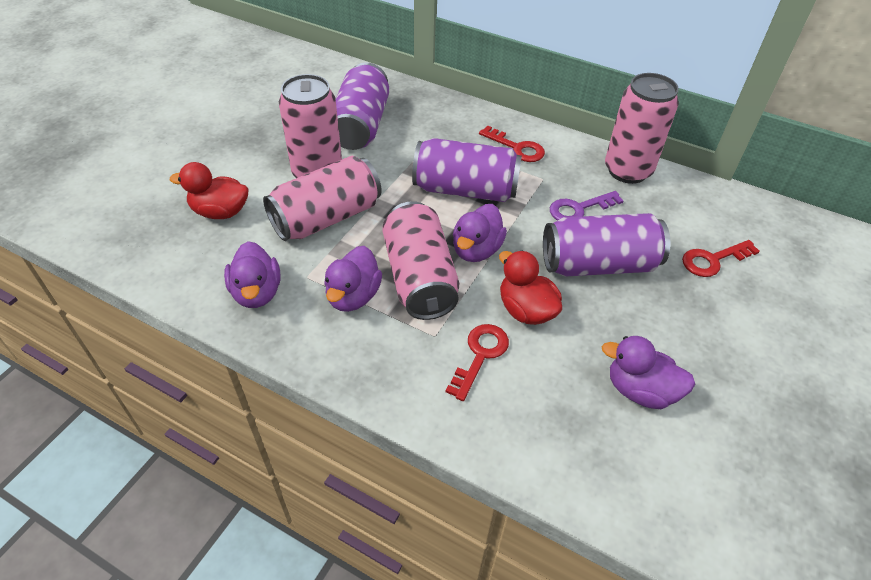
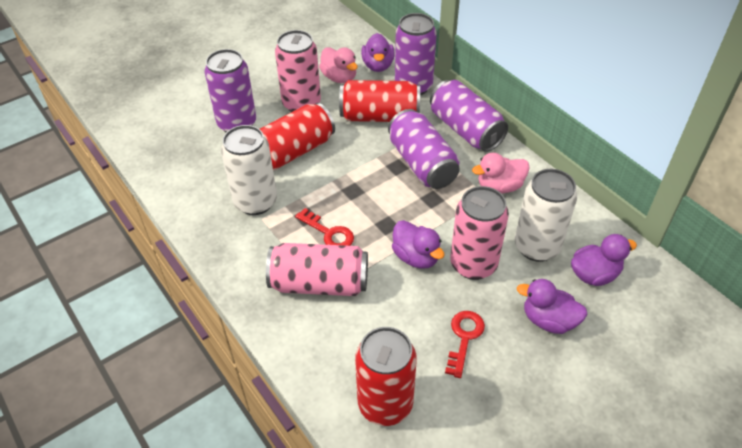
pink can: [263,156,382,241] [279,74,342,178] [382,201,459,320] [605,73,679,184] = 4 -> [266,243,368,296] [275,30,321,112] [450,186,509,280] = 3
pink duck: none = 0 -> [319,47,358,83] [472,153,530,194] = 2
purple can: [336,62,389,150] [412,138,522,202] [543,213,670,277] = 3 -> [204,49,256,132] [388,109,460,189] [395,13,437,95] [430,80,508,152] = 4
purple key: [550,191,624,221] = 1 -> none = 0
red can: none = 0 -> [260,103,335,171] [339,80,420,122] [355,327,417,426] = 3
red duck: [170,162,249,219] [499,251,562,325] = 2 -> none = 0
red key: [446,324,509,401] [479,126,545,162] [682,240,760,277] = 3 -> [295,208,354,246] [445,311,485,378] = 2
white can: none = 0 -> [221,125,277,215] [515,169,577,262] = 2

